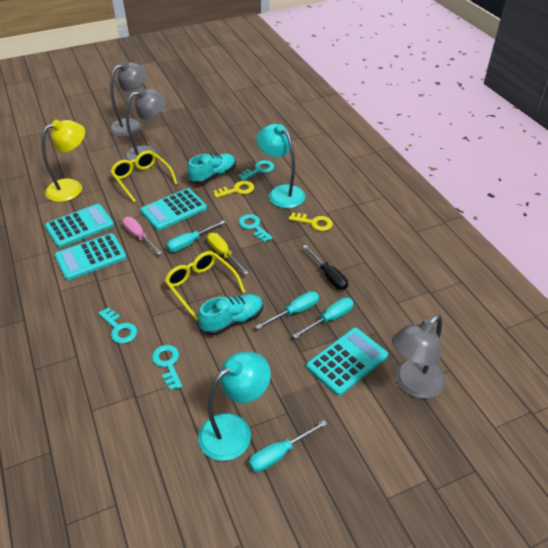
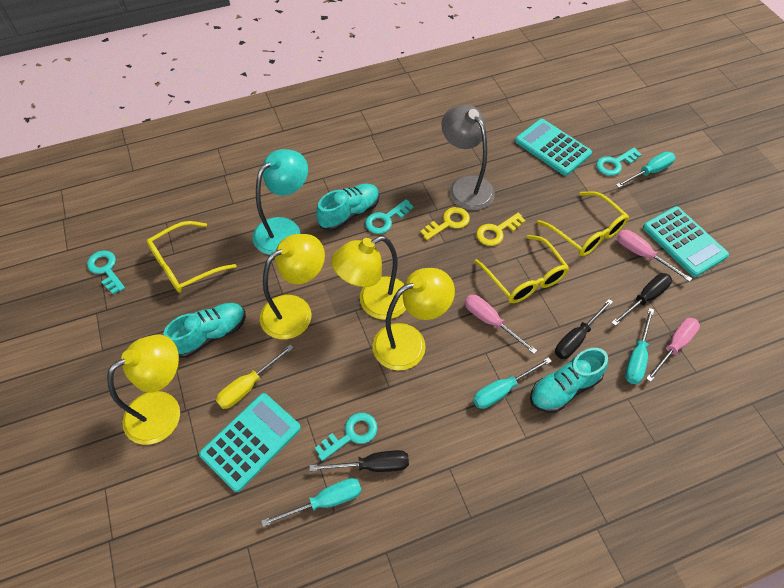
black screwdriver: [303,245,348,290] = 1 -> [309,450,409,472] [555,299,613,359] [611,273,672,326] = 3
grey lamp: [110,61,147,137] [124,88,166,166] [392,315,445,399] = 3 -> [441,105,495,210] = 1
pink screwdriver: [122,217,162,255] = 1 -> [465,295,537,354] [617,230,692,282] [646,318,700,382] = 3
turquoise calculator: [45,204,114,248] [55,233,127,280] [140,188,207,230] [306,328,388,396] = 4 -> [199,393,301,492] [515,119,592,176] [643,206,729,277] = 3
turquoise lamp: [198,352,271,461] [257,124,305,208] = 2 -> [253,149,308,255] = 1
turquoise shoe: [188,154,236,184] [198,294,263,335] = 2 -> [163,303,246,358] [316,184,379,231] [530,348,608,413] = 3
yellow glasses: [110,151,178,202] [165,251,245,320] = 2 -> [146,221,237,293] [474,235,569,303] [537,191,629,256] = 3
yellow lamp: [41,120,85,202] = 1 -> [107,335,180,445] [260,234,325,339] [331,236,406,320] [372,268,455,370] = 4

